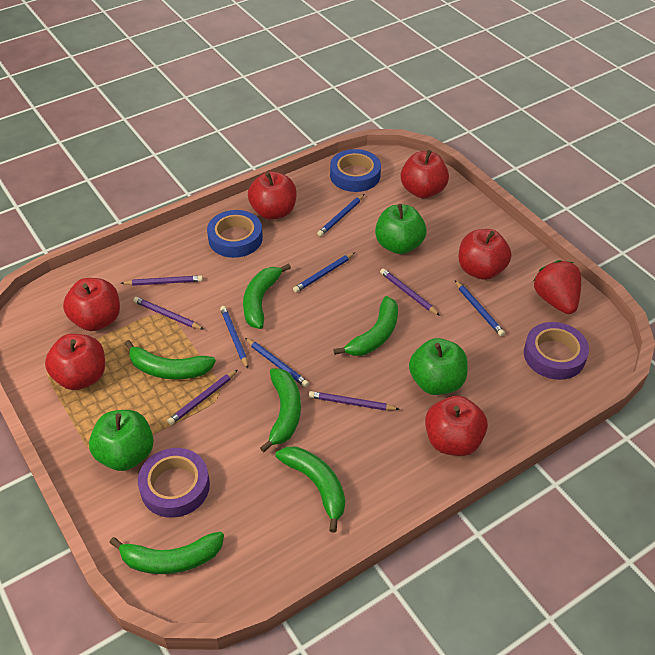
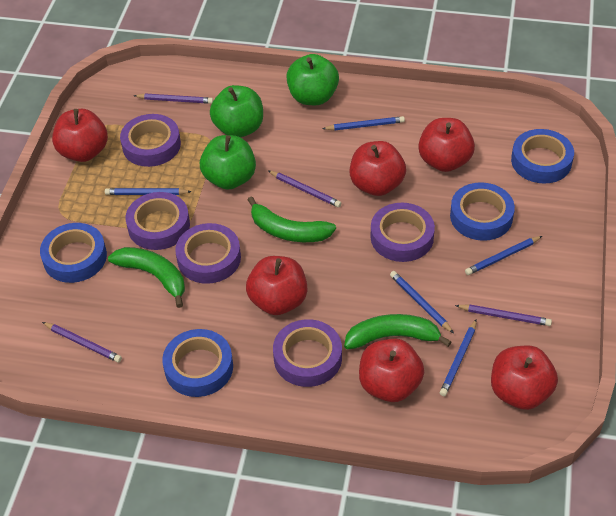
blue tape: [207,210,263,258] [330,149,381,192] = 2 -> [40,223,107,283] [162,329,233,397] [450,182,515,241] [511,129,574,184] = 4
green banana: [109,532,224,574] [124,340,216,379] [243,263,291,329] [260,368,301,452] [275,446,345,533] [333,296,398,356] = 6 -> [108,247,185,308] [248,196,336,242] [344,314,452,349] = 3
purple pencil: [121,276,203,286] [133,297,204,330] [167,370,238,425] [309,391,399,411] [380,268,440,316] = 5 -> [42,322,122,363] [134,93,213,104] [268,171,341,207] [455,304,552,326] = 4
purple tape: [138,448,210,518] [524,322,589,380] = 2 -> [120,114,181,167] [126,192,190,250] [175,223,241,284] [273,319,342,387] [371,203,435,262] = 5
red strawberry: [533,260,581,314] = 1 -> none = 0

